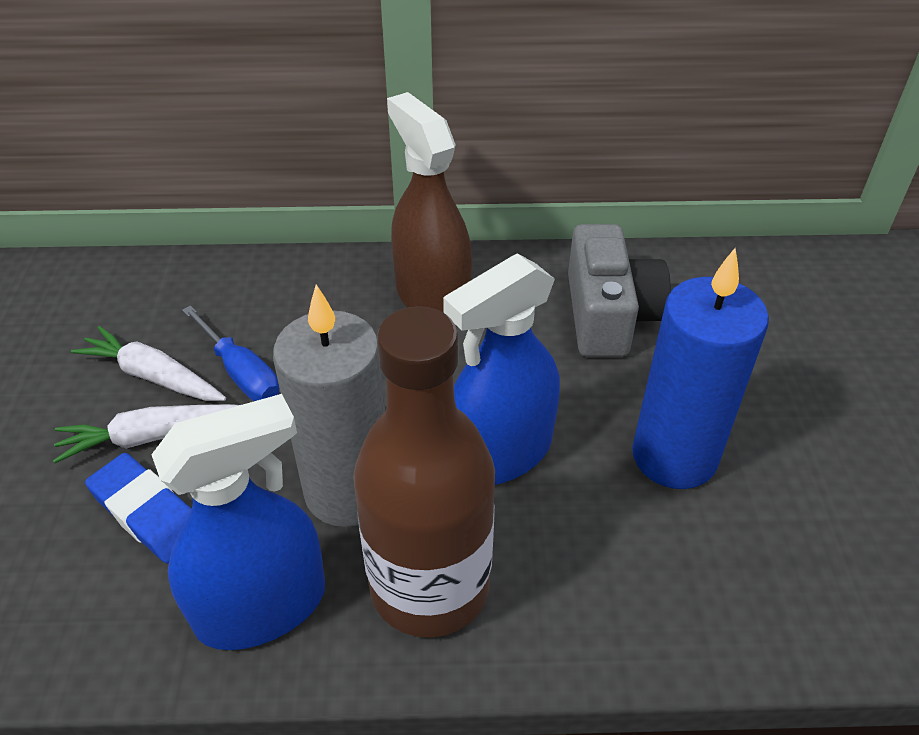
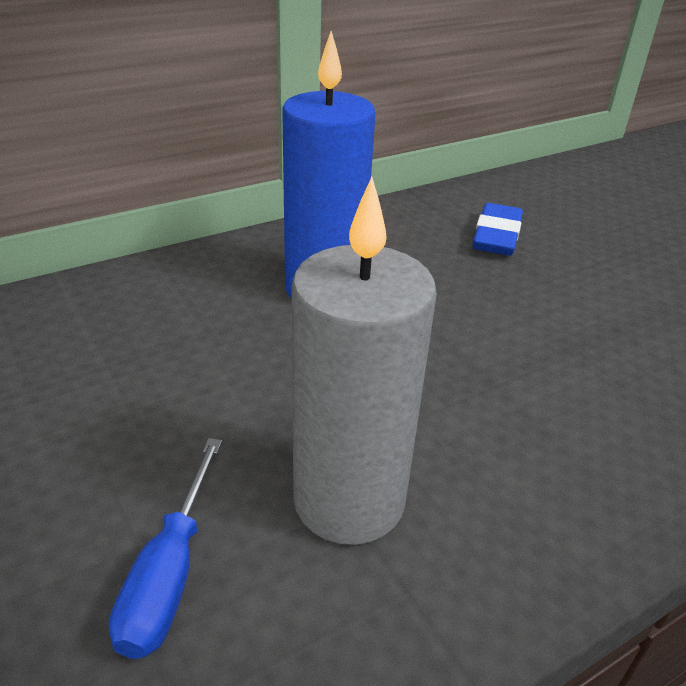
blue spray bottle: [151,394,325,650] [443,253,560,485] = 2 -> none = 0
brown bottle: [353,306,495,638] = 1 -> none = 0
brown spray bottle: [387,92,472,313] = 1 -> none = 0
grey camera: [568,224,671,357] = 1 -> none = 0
white carrot: [53,404,239,463] [71,326,226,401] = 2 -> none = 0

